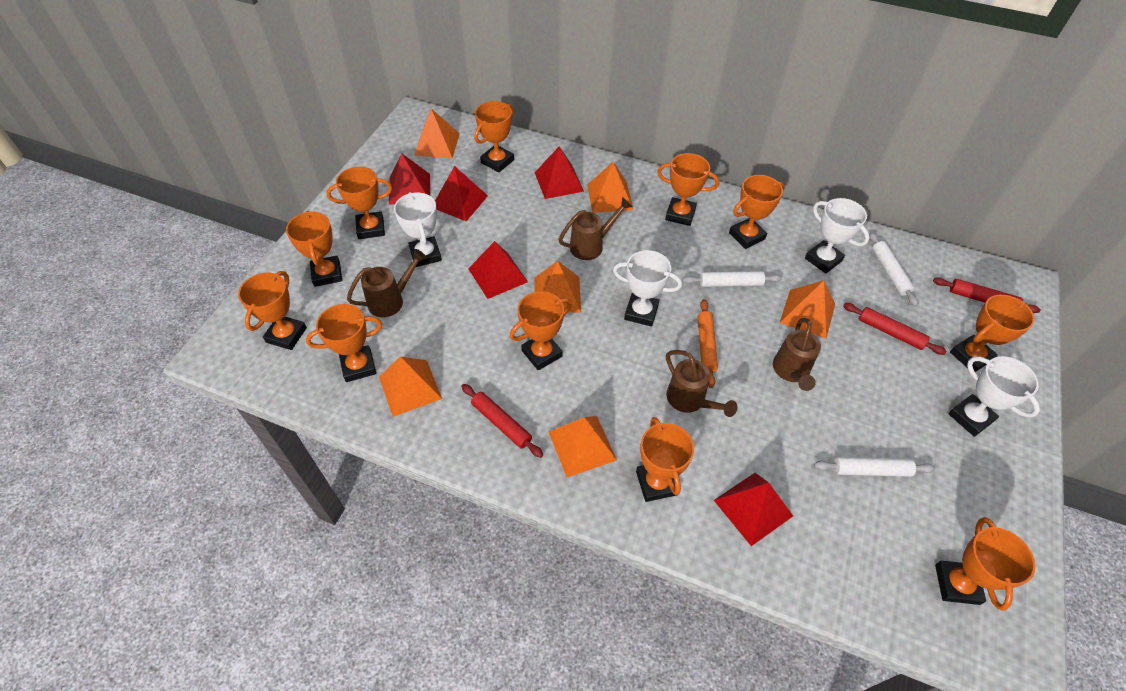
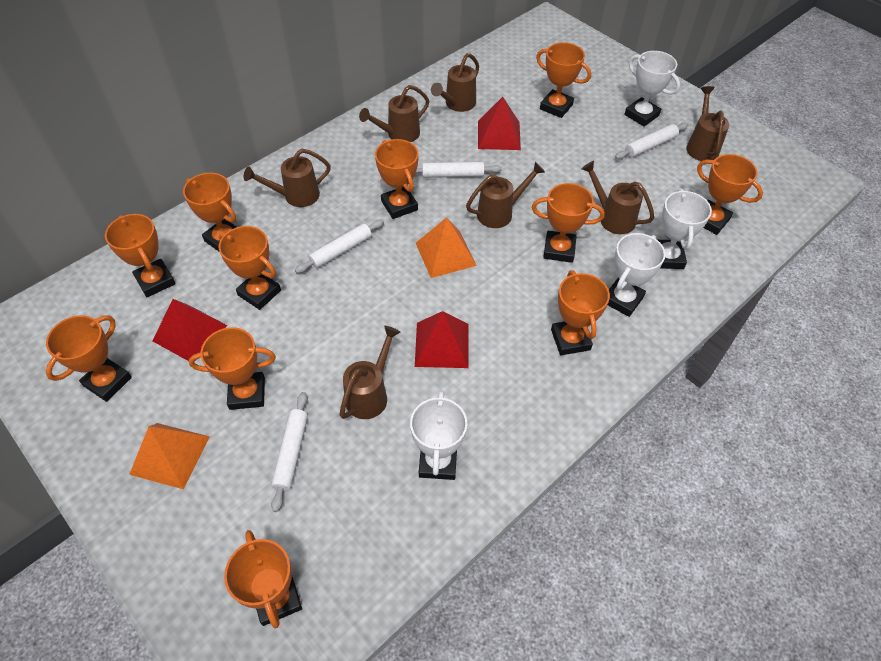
brown watering can: [347,249,427,317] [559,197,632,260] [666,350,737,417] [773,318,821,391] = 4 -> [244,149,331,207] [339,326,400,419] [359,85,429,142] [431,53,479,112] [466,162,545,228] [581,161,654,234] [686,86,729,161] = 7
orange pyramid: [379,357,442,417] [414,109,460,158] [535,261,581,313] [549,416,617,477] [587,162,633,213] [780,280,835,338] = 6 -> [129,423,210,489] [416,217,477,278] = 2
orange rolling pin: [698,299,718,388] = 1 -> none = 0
red pyramid: [389,153,430,205] [435,166,488,221] [469,241,528,299] [535,146,584,199] [714,473,793,546] = 5 -> [153,299,228,362] [415,311,468,368] [478,97,521,150] = 3
red rolling pin: [461,384,543,458] [843,303,947,355] [933,277,1041,313] = 3 -> none = 0
white rolling pin: [683,271,782,287] [814,457,935,477] [869,232,918,307] = 3 -> [271,392,308,512] [295,219,384,273] [416,162,502,178] [615,123,688,159] = 4

